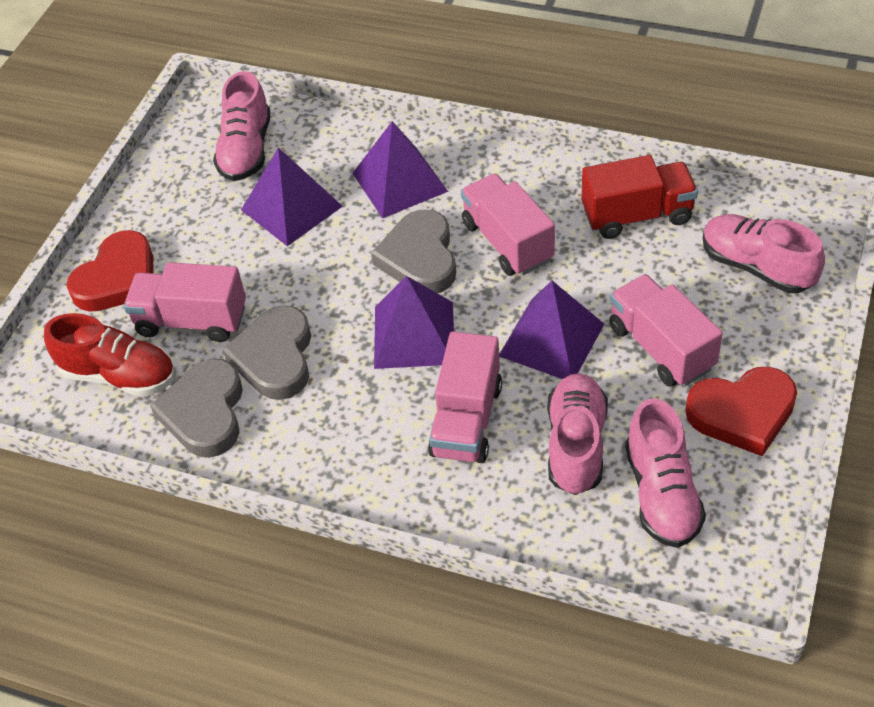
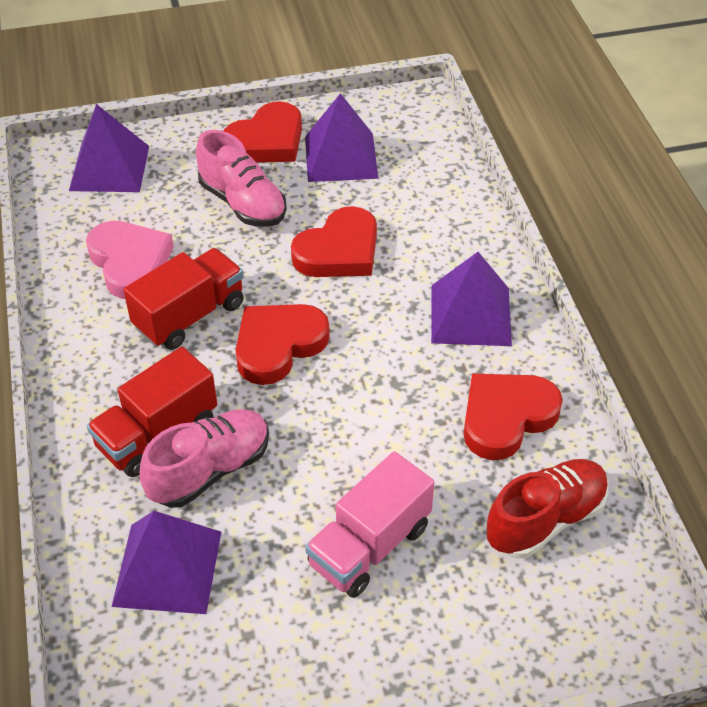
grey heart: [150,359,243,458] [222,306,311,400] [371,210,456,293] = 3 -> none = 0
pink heart: none = 0 -> [86,221,174,299] = 1
pink shoe: [213,71,271,181] [547,373,608,495] [625,399,706,548] [703,214,825,293] = 4 -> [139,409,269,508] [196,130,287,227] = 2
pink truck: [124,262,246,342] [428,332,502,463] [461,174,555,276] [609,274,723,387] = 4 -> [305,452,435,598] = 1
red heart: [66,230,154,312] [685,367,797,456] = 2 -> [224,101,302,163] [235,304,330,385] [291,206,377,277] [464,374,563,460] = 4
red truck: [581,155,698,239] = 1 -> [87,347,217,477] [124,248,244,350] = 2

